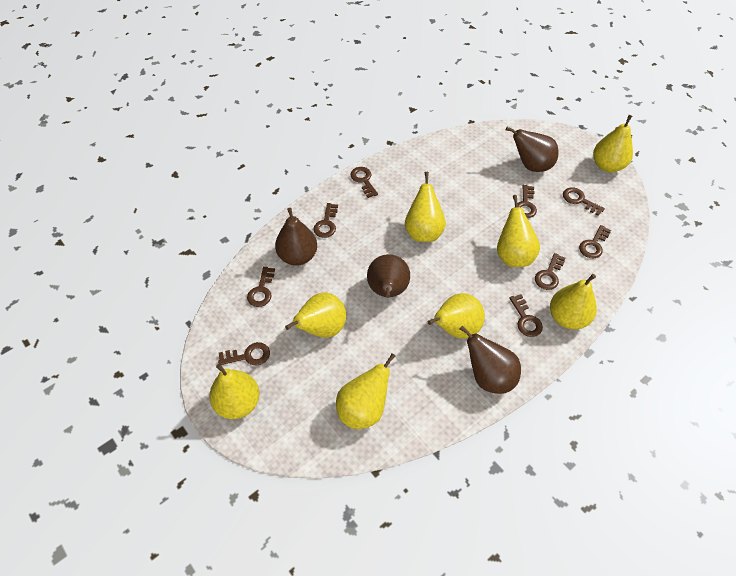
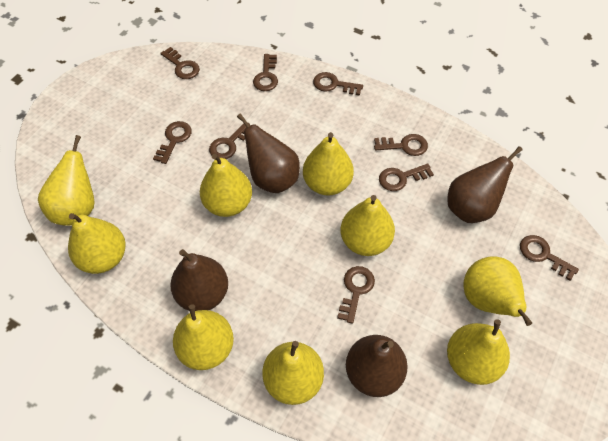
yellow pear: [209,364,260,419] [285,292,346,338] [336,353,396,429] [405,172,446,242] [428,293,485,339] [497,195,540,267] [550,274,597,330] [593,115,633,172] = 8 -> [38,135,95,226] [68,213,126,274] [173,304,234,370] [200,154,252,217] [262,341,324,405] [303,132,354,195] [341,195,395,256] [447,319,510,385] [463,257,532,326] = 9

